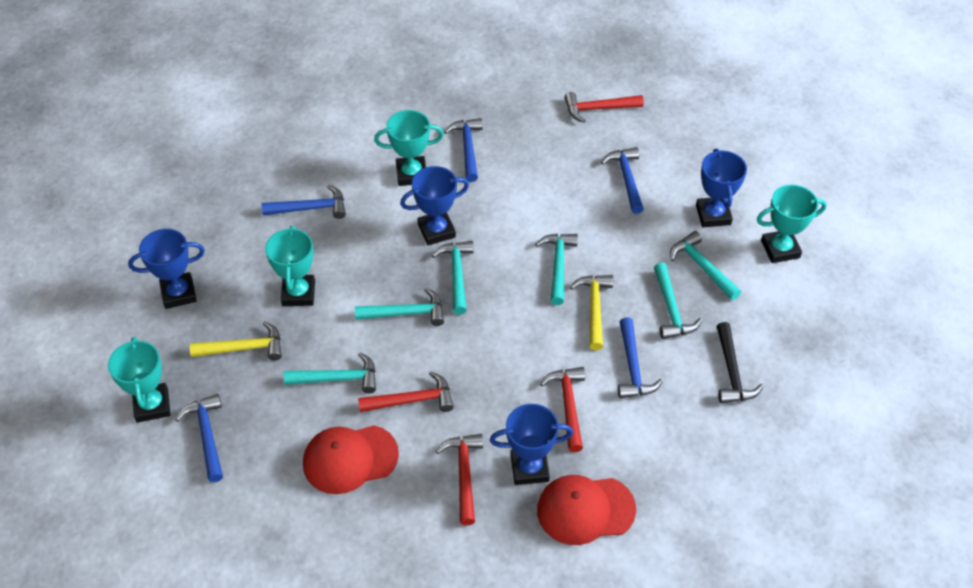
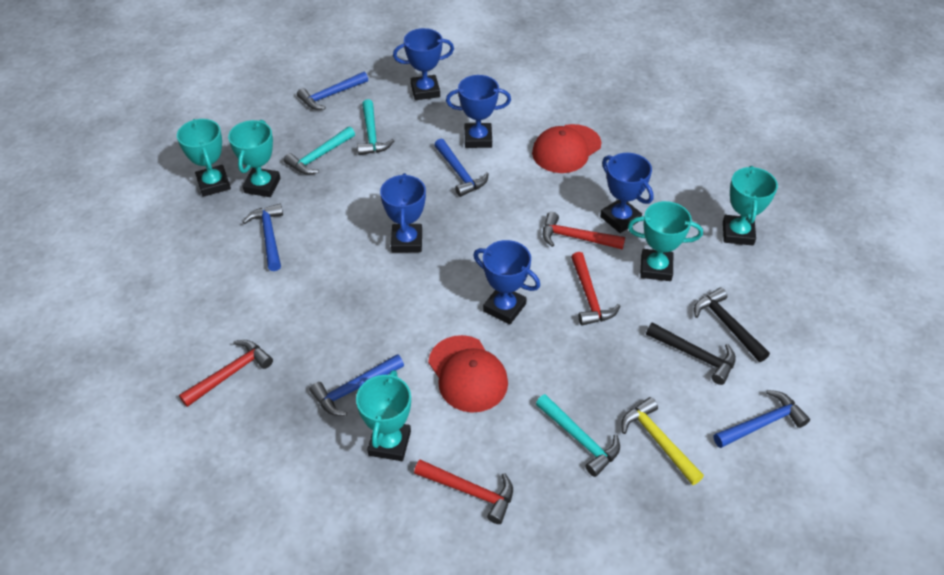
black hammer: [717,322,764,403] = 1 -> [646,322,736,385] [694,287,770,362] = 2
blue trophy: [128,229,205,309] [400,166,469,245] [490,404,573,485] [696,149,747,227] = 4 -> [380,173,426,253] [393,28,454,100] [446,75,511,148] [473,240,540,325] [600,153,654,233] = 5
turquoise hammer: [284,352,376,393] [355,288,444,326] [432,241,474,315] [535,234,578,305] [654,262,702,339] [670,231,741,300] = 6 -> [284,126,355,175] [357,99,394,155] [536,394,620,477] = 3
turquoise trophy: [108,337,170,423] [265,226,315,306] [374,110,444,186] [757,184,827,263] = 4 -> [177,119,231,197] [228,120,280,197] [356,370,411,461] [628,201,703,281] [723,166,778,246] = 5
yellow hammer: [190,321,282,361] [570,275,613,350] = 2 -> [621,397,704,485] = 1

